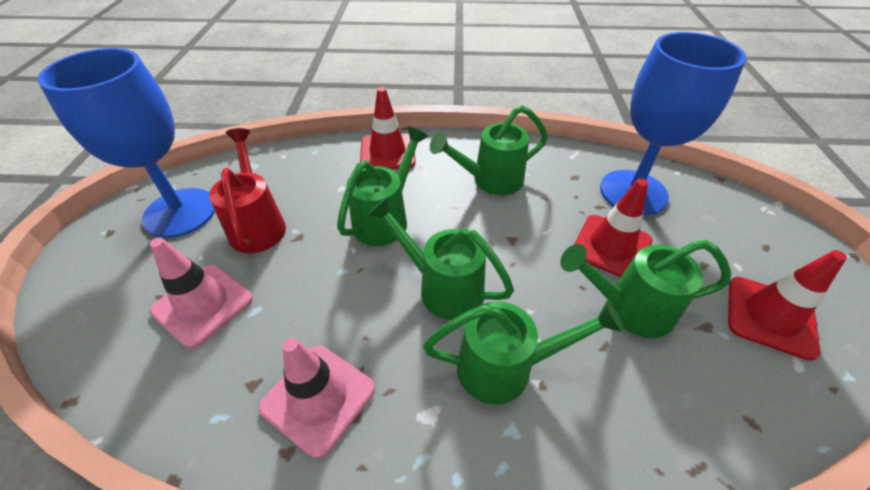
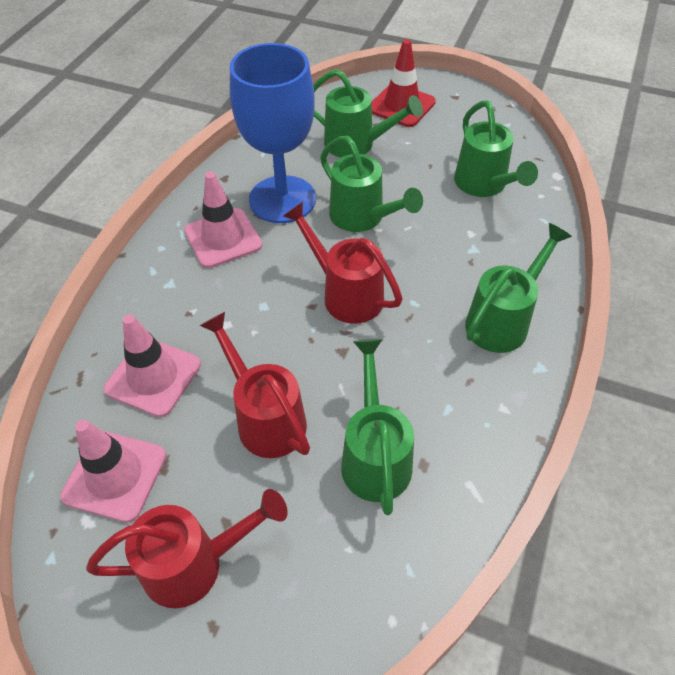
blue goblet: [37,48,215,238] [600,32,746,215] = 2 -> [230,43,316,223] = 1
pink traffic cone: [150,238,253,348] [259,338,375,458] = 2 -> [60,420,166,523] [104,314,201,417] [184,172,262,268] = 3
red traffic cone: [360,87,416,169] [574,179,652,277] [728,250,847,361] = 3 -> [372,39,436,127] = 1
red watering can: [209,128,286,253] = 1 -> [86,489,288,608] [200,312,310,458] [283,202,403,324] = 3

